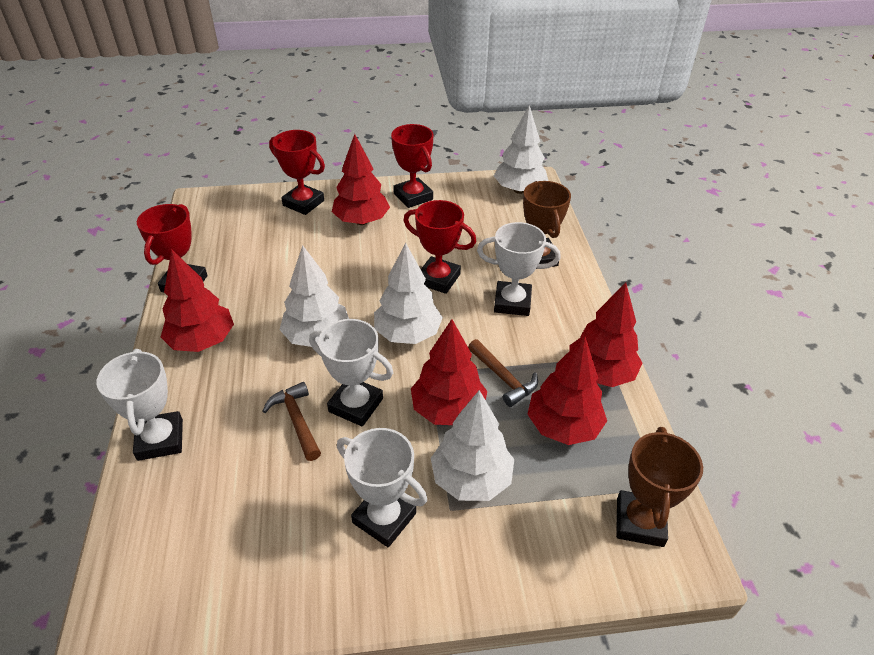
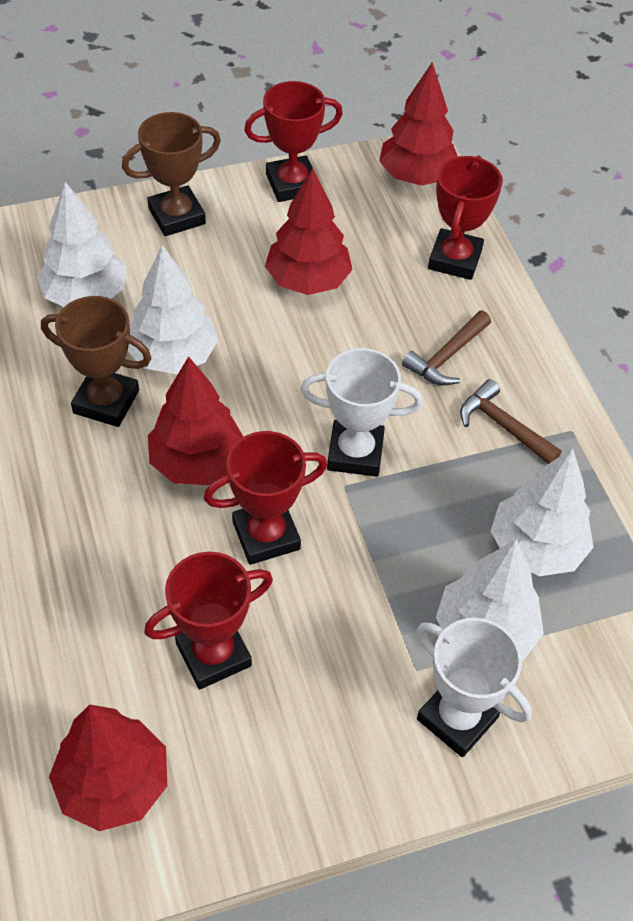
red tree: [161,250,234,352] [332,134,390,225] [411,319,487,425] [527,336,607,445] [570,282,642,387] = 5 -> [49,705,167,831] [148,356,243,485] [265,168,353,295] [379,62,458,186] = 4
white trophy: [97,349,183,461] [309,319,393,427] [337,428,427,547] [477,222,561,316] = 4 -> [301,348,423,477] [417,618,532,757] = 2

